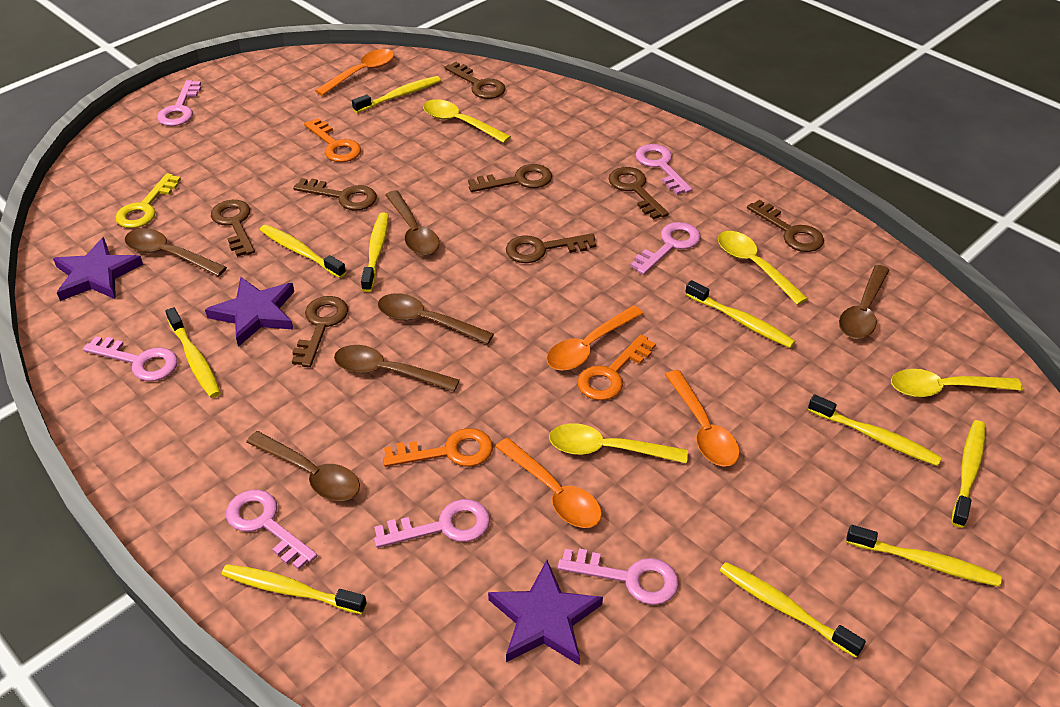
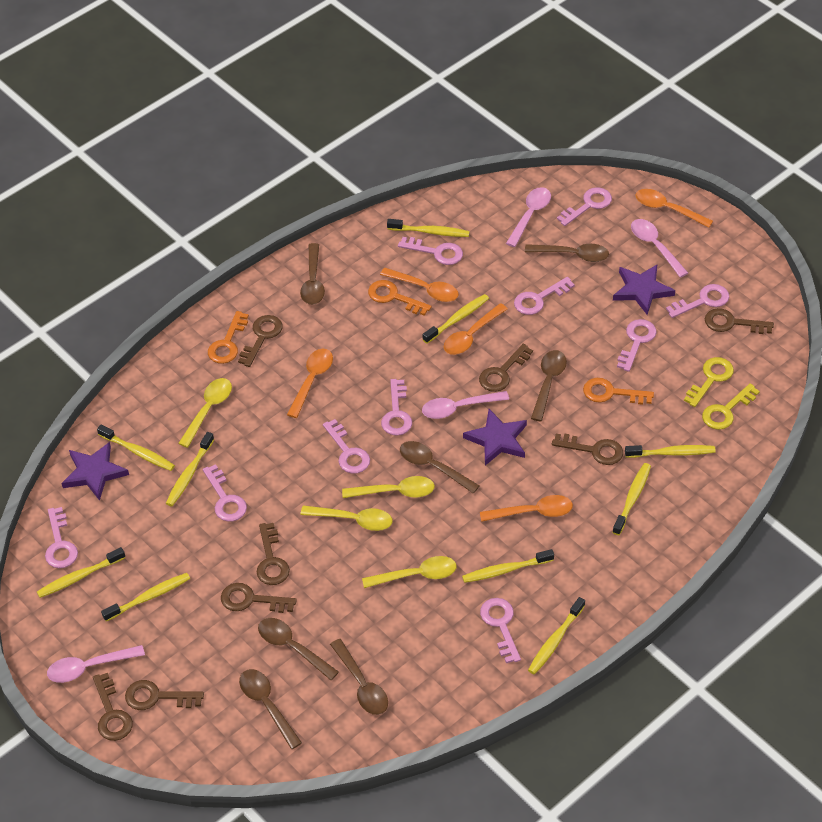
brown spoon: [125,228,227,277] [246,431,360,501] [334,345,460,392] [378,293,494,344] [385,190,439,255] [839,265,890,339] = 6 -> [239,669,302,749] [258,618,339,680] [300,243,325,305] [330,639,388,715] [400,441,480,493] [525,244,609,262] [531,350,567,421] = 7
orange spoon: [315,49,394,96] [495,438,602,528] [547,305,644,371] [665,370,740,467] = 4 -> [287,349,333,418] [380,268,459,302] [444,303,508,355] [480,495,573,522] [636,189,713,228] = 5
pink key: [83,336,178,381] [157,80,201,126] [226,490,317,570] [374,499,490,548] [558,548,679,605] [630,222,701,275] [635,144,692,195] = 7 -> [45,507,78,568] [203,464,247,521] [323,419,370,474] [381,379,412,436] [398,237,463,265] [480,598,521,663] [514,277,575,315] [557,187,612,226] [617,319,657,372] [666,284,729,318] = 10
pink spoon: none = 0 -> [47,645,145,683] [422,391,509,419] [506,187,551,247] [631,219,688,278] = 4
yellow key: [115,173,181,228] = 1 -> [684,357,734,407] [702,383,760,430] = 2

